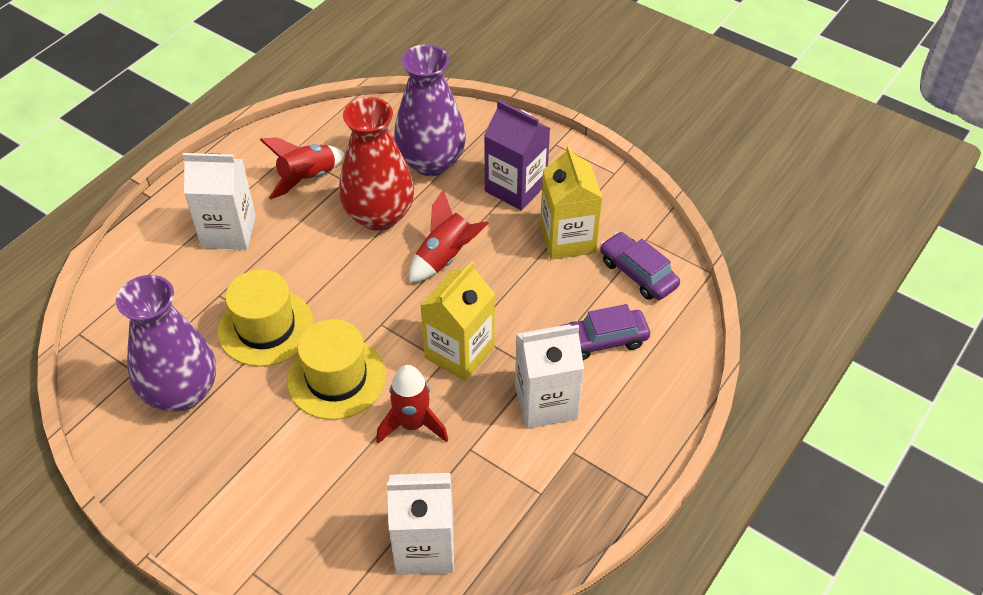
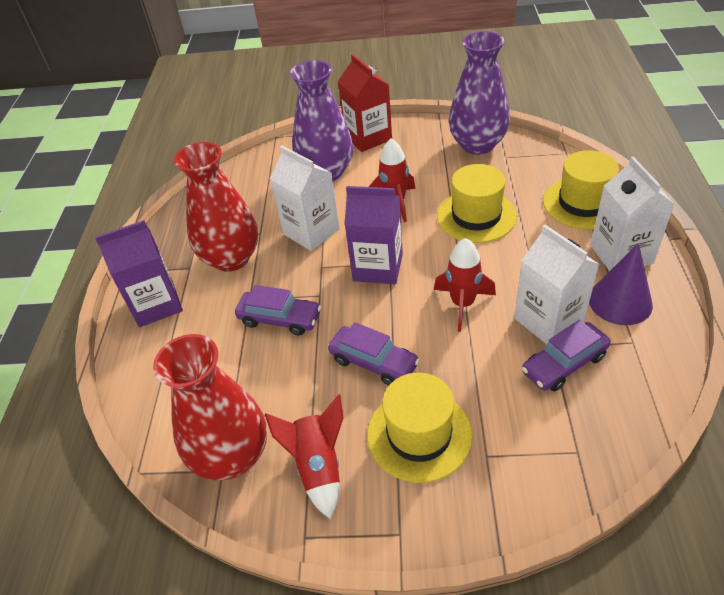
purple car: [560,304,650,360] [600,232,680,300] = 2 -> [235,285,321,336] [328,322,420,386] [522,320,611,392] = 3
purple carton: [484,100,550,210] = 1 -> [95,220,183,327] [345,186,403,284] = 2
purple cone: none = 0 -> [589,243,653,325] = 1
red carton: none = 0 -> [338,54,392,152] = 1
red vase: [339,97,414,231] = 1 -> [153,334,267,480] [174,142,258,272] = 2
yellow carton: [420,261,495,381] [540,145,603,260] = 2 -> none = 0
yellow hat: [218,269,314,367] [287,319,386,420] = 2 -> [367,373,472,483] [437,164,517,243] [543,150,619,229] = 3

